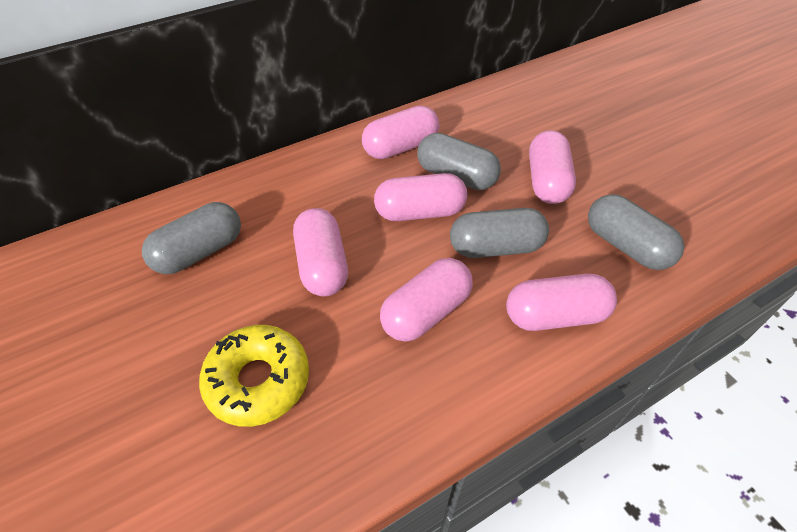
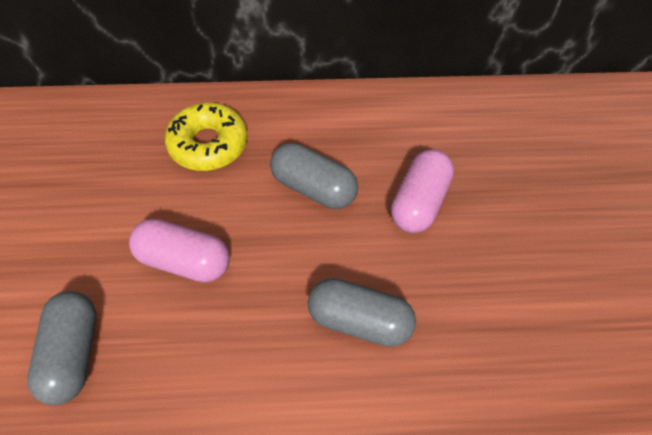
grey capsule: [142,202,241,274] [417,133,501,190] [450,208,549,258] [588,194,685,270] = 4 -> [27,291,96,405] [270,143,358,209] [308,278,416,347] = 3
pink capsule: [293,208,348,296] [362,105,439,159] [374,173,467,221] [380,258,473,342] [506,274,617,331] [529,130,576,204] = 6 -> [129,219,230,282] [391,150,454,233] = 2

